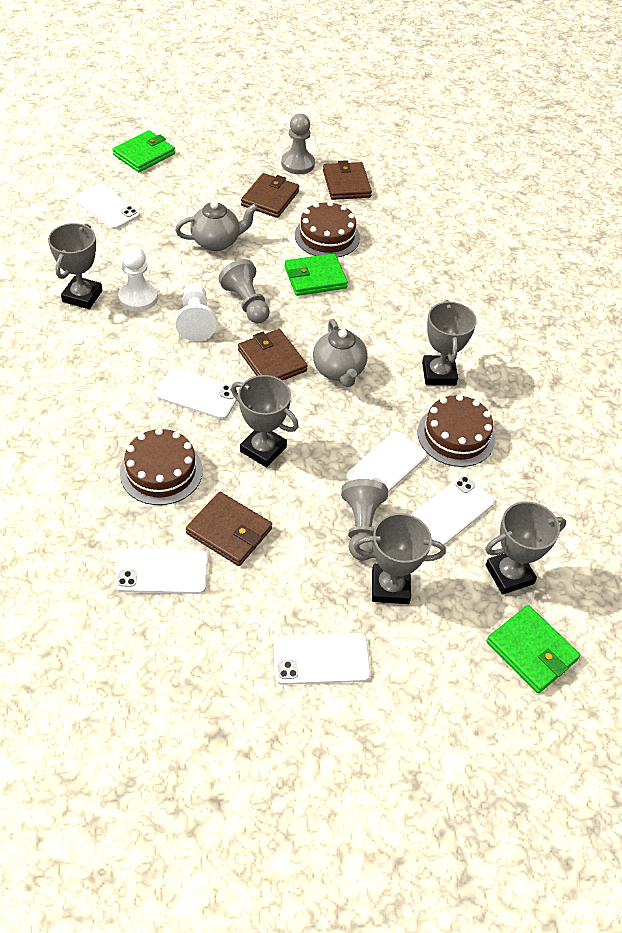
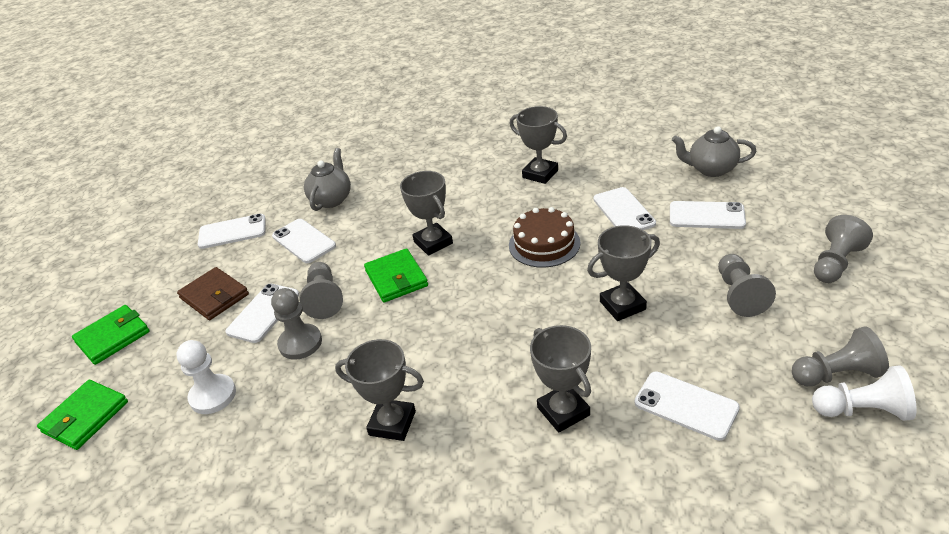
brown cake: [120,428,203,505] [295,201,360,258] [418,394,495,467] = 3 -> [509,207,581,268] = 1
brown wallet: [186,492,272,566] [238,329,308,381] [241,173,299,218] [323,160,372,200] = 4 -> [177,267,249,320] = 1
grey pawn: [218,259,270,324] [281,114,315,174] [341,479,388,561] = 3 -> [271,288,322,360] [299,262,343,319] [718,254,776,317] [792,326,889,386] [814,215,873,283] = 5

